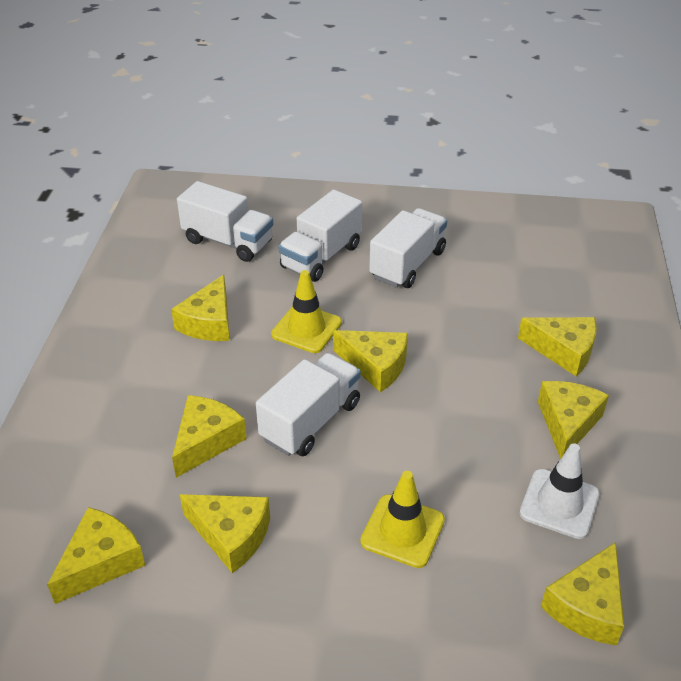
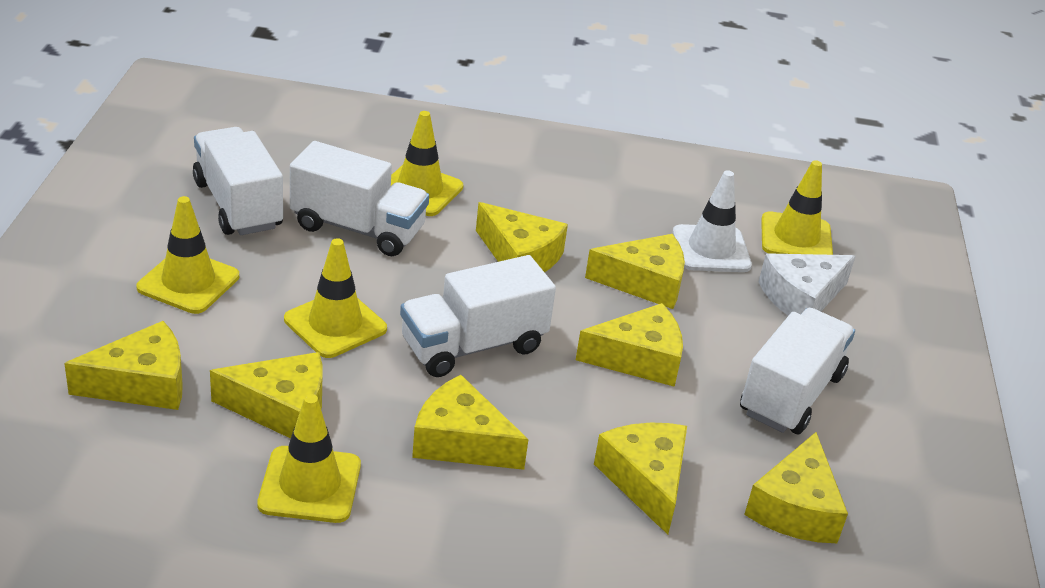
white cheese: none = 0 -> [759,253,856,316] = 1
yellow traffic cone: [271,270,342,353] [360,471,445,568] = 2 -> [136,196,239,314] [257,394,361,523] [284,238,387,358] [391,111,463,216] [761,160,833,255] = 5

